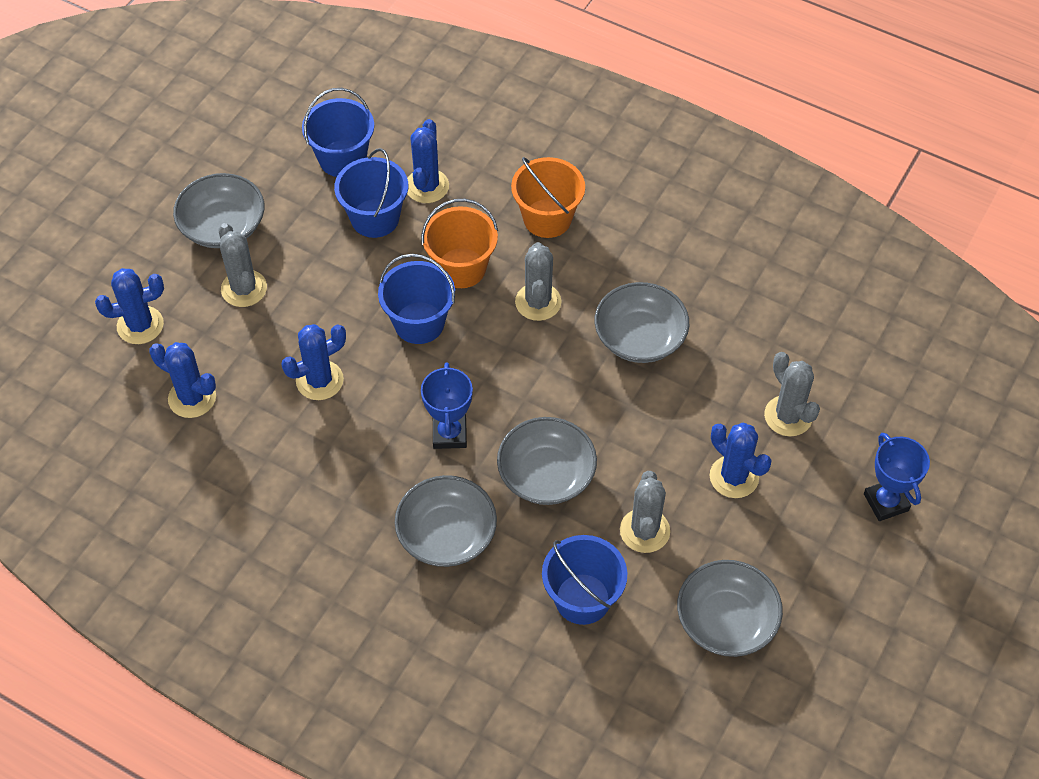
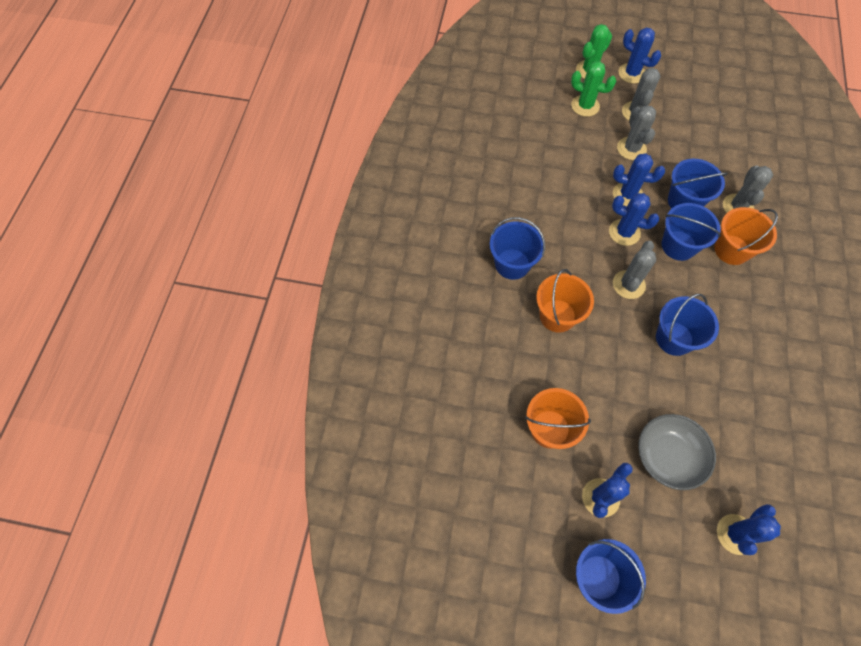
blue bucket: [302,88,374,177] [334,148,408,238] [378,254,455,344] [542,535,627,625] = 4 -> [490,217,545,280] [576,539,646,614] [656,294,719,356] [662,203,721,261] [668,159,728,208] = 5
blue trophy: [421,362,473,449] [864,433,930,521] = 2 -> none = 0
green cactus: none = 0 -> [571,61,616,117] [576,24,612,79] = 2
grey bowl: [173,173,264,248] [395,475,497,567] [497,417,597,505] [595,282,689,363] [677,560,783,657] = 5 -> [638,414,716,490] = 1
orange bucket: [421,199,498,288] [511,157,585,238] = 2 -> [525,388,591,449] [536,269,594,333] [714,207,778,265] = 3

